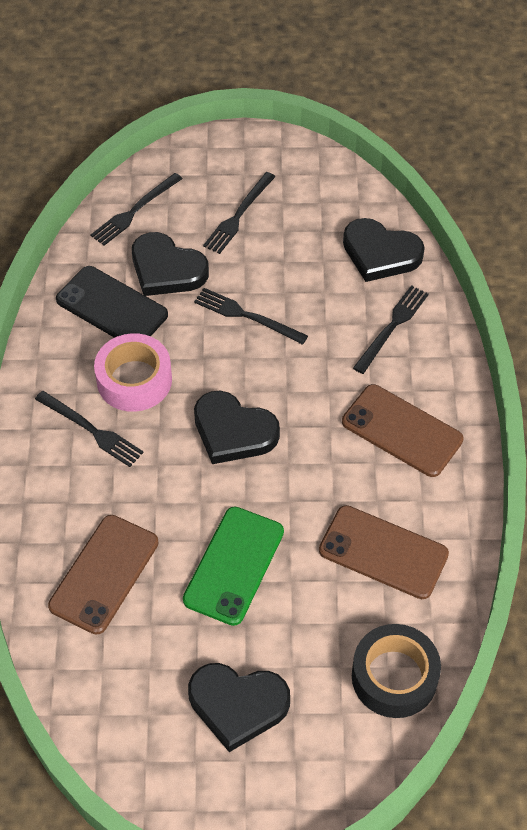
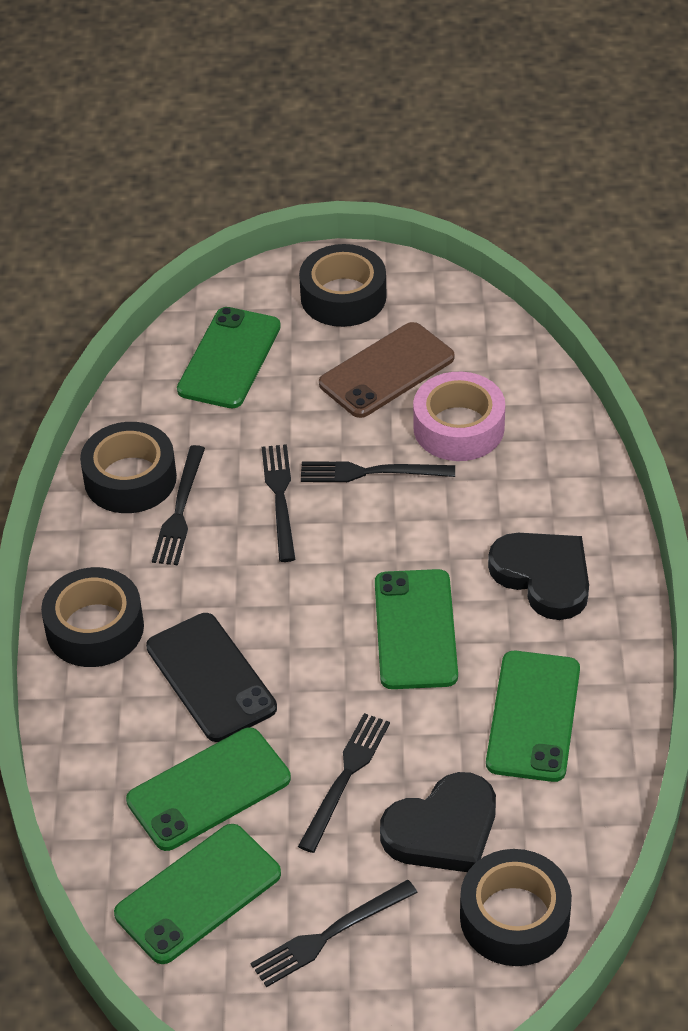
black heart: [132,232,209,296] [188,663,290,752] [194,391,280,464] [343,218,425,282] = 4 -> [380,772,496,872] [488,533,589,620] = 2
black tape: [352,624,441,718] = 1 -> [41,567,144,667] [80,422,177,513] [299,244,387,327] [460,849,572,966] = 4
brown phone: [48,515,159,634] [319,505,449,599] [342,384,463,477] = 3 -> [319,322,455,418] = 1
green phone: [183,507,284,626] = 1 -> [114,824,281,964] [126,727,291,851] [177,307,281,408] [375,569,458,689] [486,651,580,782] = 5

